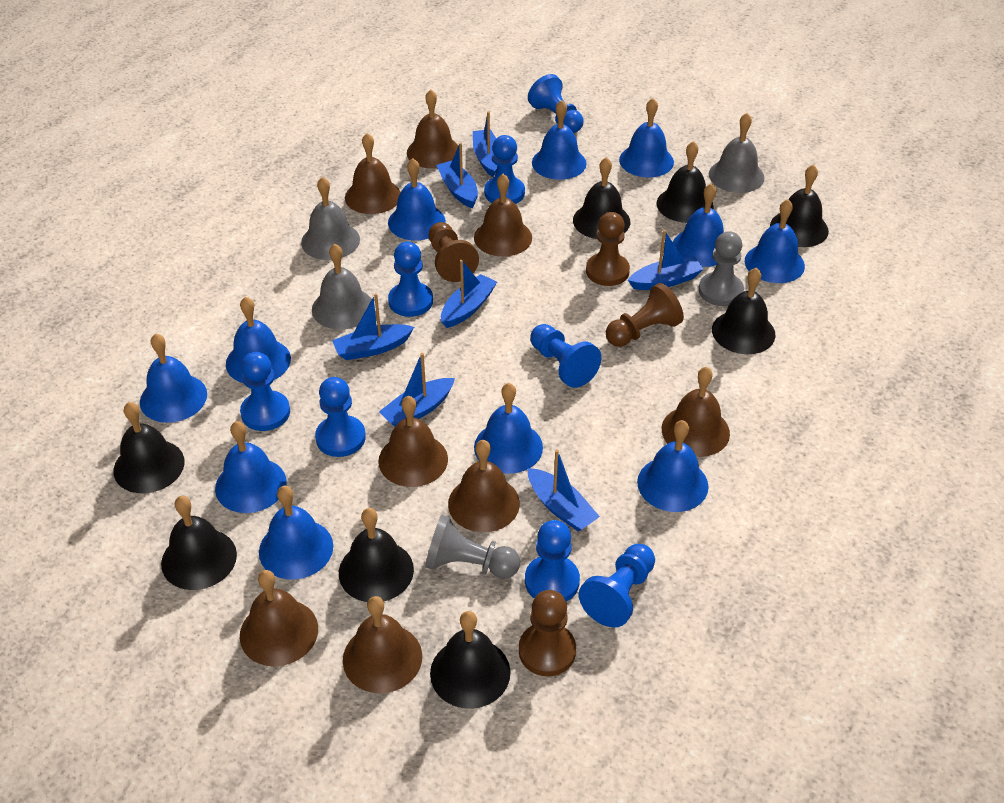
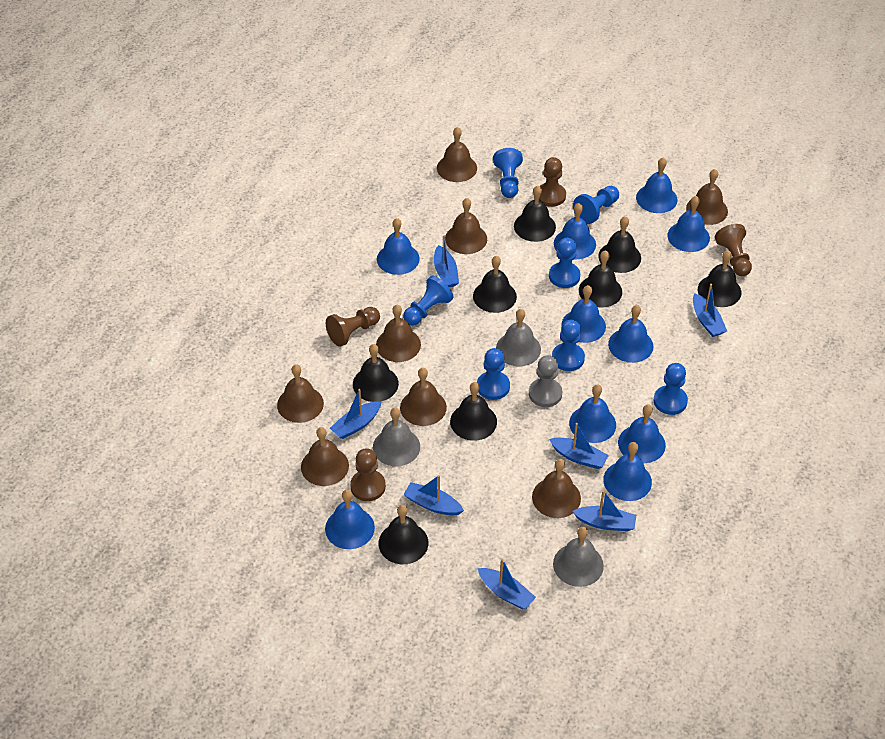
blue bell: [140,333,207,423] [215,421,287,513] [226,297,291,383] [259,486,333,579] [388,158,446,241] [474,383,543,474] [532,100,586,180] [619,98,674,178] [637,420,708,512] [673,183,724,267] [745,199,805,283] = 11 -> [325,490,375,549] [377,218,420,275] [554,203,596,259] [561,285,606,343] [569,384,616,443] [603,442,652,501] [608,305,653,363] [618,405,666,463] [636,158,678,213] [667,196,710,252] = 10
blue pawn: [240,352,290,431] [315,377,366,457] [388,242,433,317] [484,135,525,204] [525,520,580,602] [528,74,583,133] [530,324,601,388] [579,544,655,628] = 8 -> [403,276,454,326] [477,348,510,400] [493,148,523,198] [549,238,580,288] [552,320,585,371] [573,186,619,224] [653,363,688,415] = 7
grey pawn: [425,515,520,579] [699,231,744,306] = 2 -> [529,355,562,407] = 1

